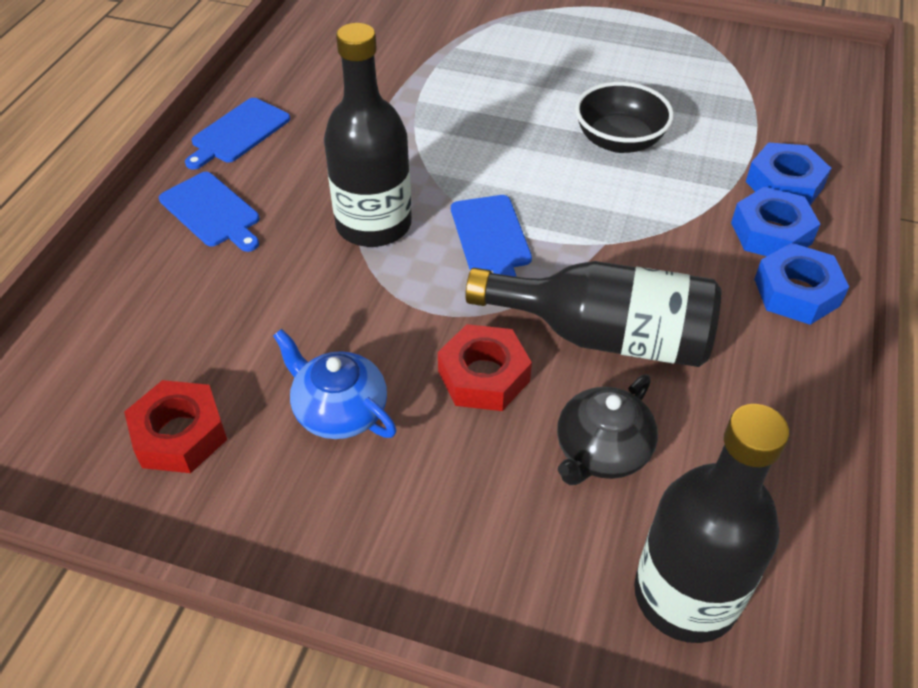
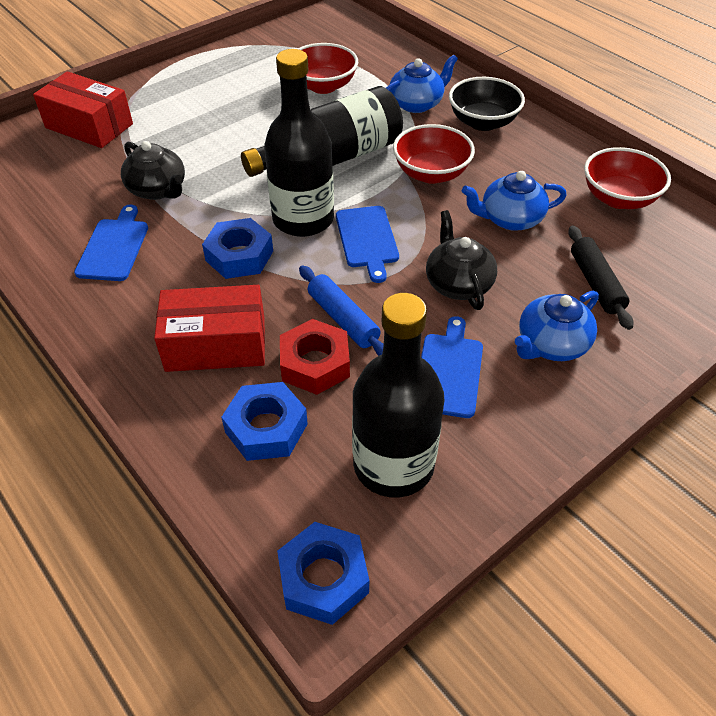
black rolling pin: none = 0 -> [568,226,634,330] = 1
black teapot: [557,374,658,485] = 1 -> [121,141,185,200] [426,210,497,310] = 2
blue rolling pin: none = 0 -> [299,265,384,356] = 1
blue teapot: [273,329,397,439] = 1 -> [386,55,458,113] [462,171,567,231] [515,291,599,361] = 3
red bowl: none = 0 -> [298,43,358,94] [393,124,475,184] [584,147,671,209] = 3
red box: none = 0 -> [33,71,133,148] [154,285,265,372] = 2
red nut: [124,380,227,473] [438,324,532,411] = 2 -> [280,319,350,395] = 1

